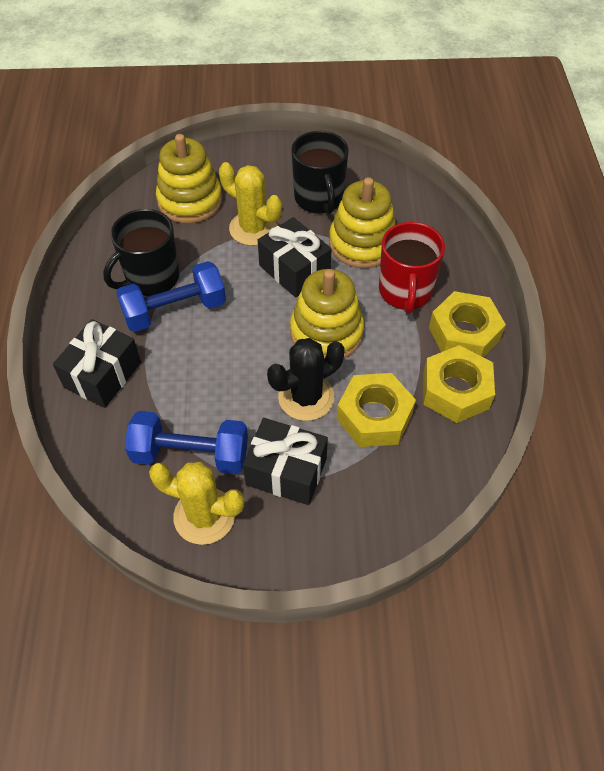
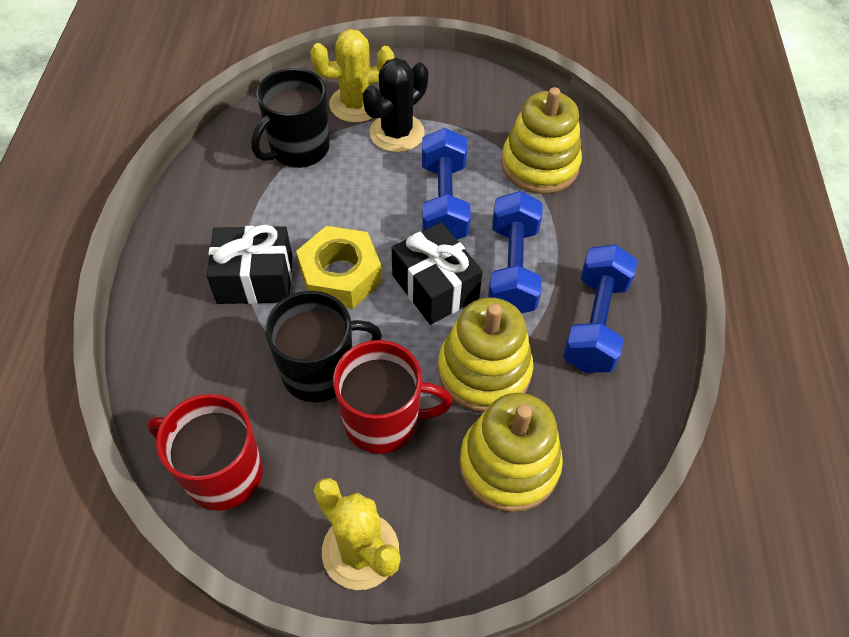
black gift: [53,319,141,408] [243,418,328,505] [258,217,332,297] = 3 -> [206,225,292,304] [392,222,483,325] = 2
blue dumbbell: [116,261,226,332] [125,411,248,474] = 2 -> [422,128,471,240] [488,191,542,313] [563,245,638,373] = 3
red mug: [379,222,445,314] = 1 -> [147,394,263,511] [333,340,452,454] = 2
yellow nut: [337,373,416,447] [423,345,495,423] [429,291,506,357] = 3 -> [296,226,382,309] = 1

